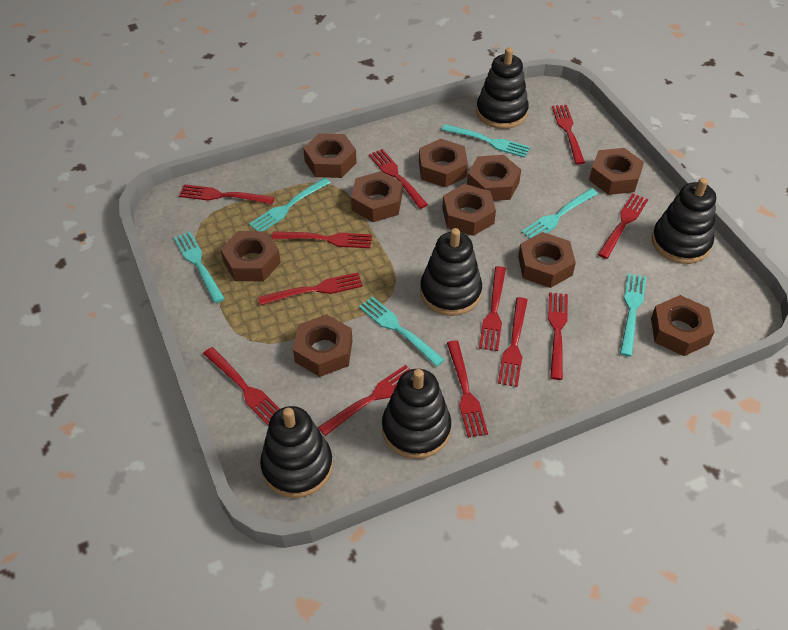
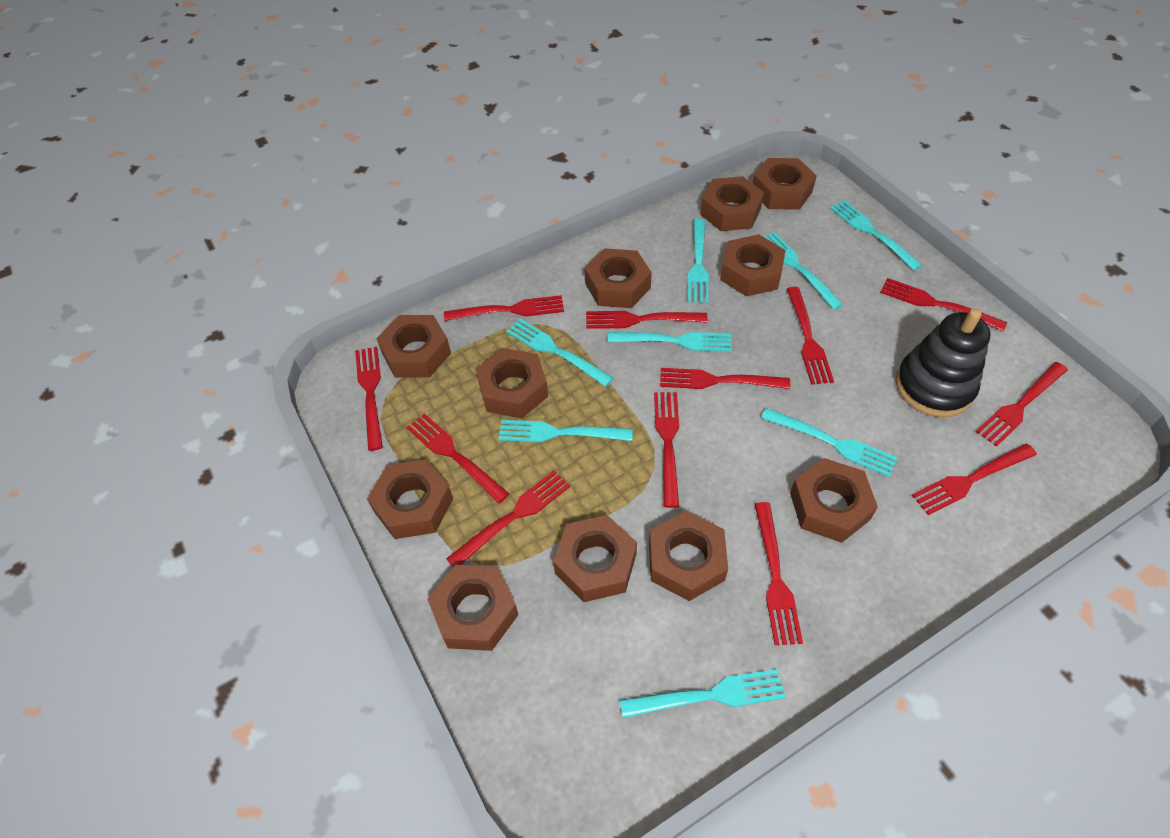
black stacking toy: [260,406,333,498] [382,369,451,459] [420,228,482,316] [476,48,529,129] [652,178,716,264] = 5 -> [895,308,991,417] = 1
brown nut: [221,231,281,281] [293,314,352,377] [303,133,357,178] [351,171,402,222] [419,139,468,187] [442,184,496,236] [467,155,521,201] [518,232,576,288] [589,148,644,195] [651,295,715,356] = 10 -> [367,459,453,539] [376,315,451,377] [427,565,518,651] [476,348,548,418] [553,515,637,602] [584,248,652,308] [649,511,728,601] [700,176,764,231] [720,234,786,297] [753,158,817,210] [790,458,878,543] = 11
turquoise fork: [174,231,225,303] [249,177,331,231] [359,296,444,367] [442,124,530,158] [521,188,598,239] [620,273,647,357] = 6 -> [498,420,633,442] [506,318,613,387] [608,332,732,352] [620,669,786,718] [687,218,709,303] [761,408,897,477] [764,232,844,310] [830,200,922,270] = 8

